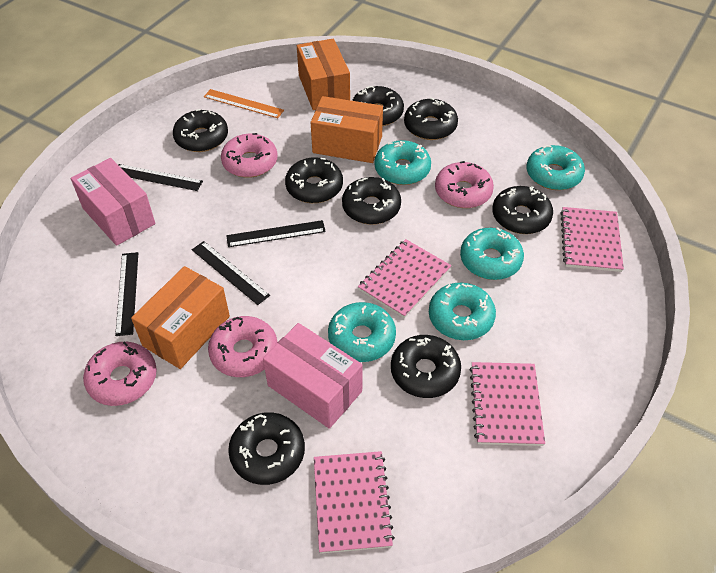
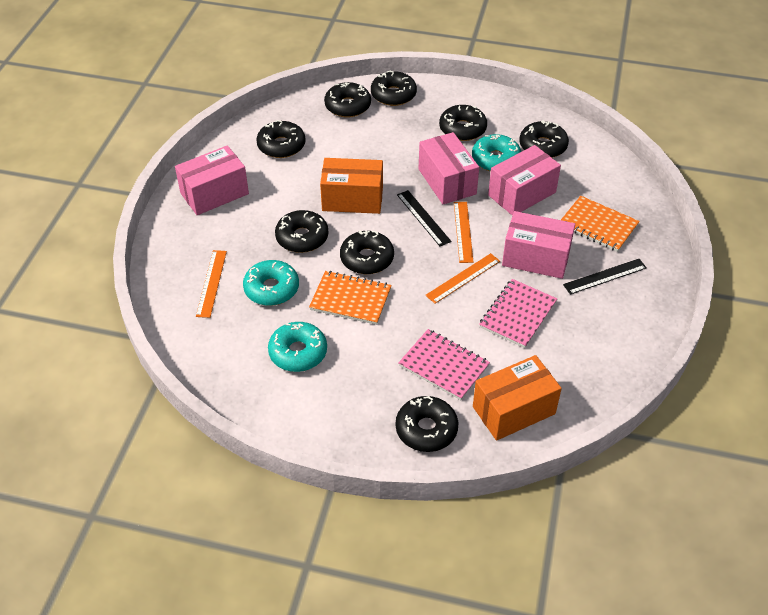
black ruler: [115,252,138,336] [118,164,203,191] [192,241,270,305] [226,220,326,247] = 4 -> [397,190,451,246] [563,259,647,295] = 2
orange box: [131,266,230,369] [297,39,350,110] [311,96,383,163] = 3 -> [320,158,383,214] [473,355,562,441] = 2
orange notebook: none = 0 -> [309,271,392,325] [561,196,640,252] = 2
orange ruler: [204,89,284,118] = 1 -> [196,250,227,318] [425,253,500,304] [454,202,474,263] = 3
pink box: [71,158,155,246] [263,323,363,429] = 2 -> [175,145,249,215] [419,132,479,204] [488,145,561,216] [502,211,575,279] = 4
pink donut: [83,341,157,406] [208,316,278,377] [221,133,278,178] [435,161,494,208] = 4 -> none = 0
pink notebook: [314,451,395,554] [358,239,451,318] [469,362,545,446] [560,207,624,272] = 4 -> [398,329,490,400] [479,279,557,348] = 2
turquoise donut: [328,302,396,362] [374,140,431,185] [429,283,496,340] [460,227,524,280] [527,145,585,190] = 5 -> [243,260,299,306] [268,322,327,372] [472,134,521,172] = 3

